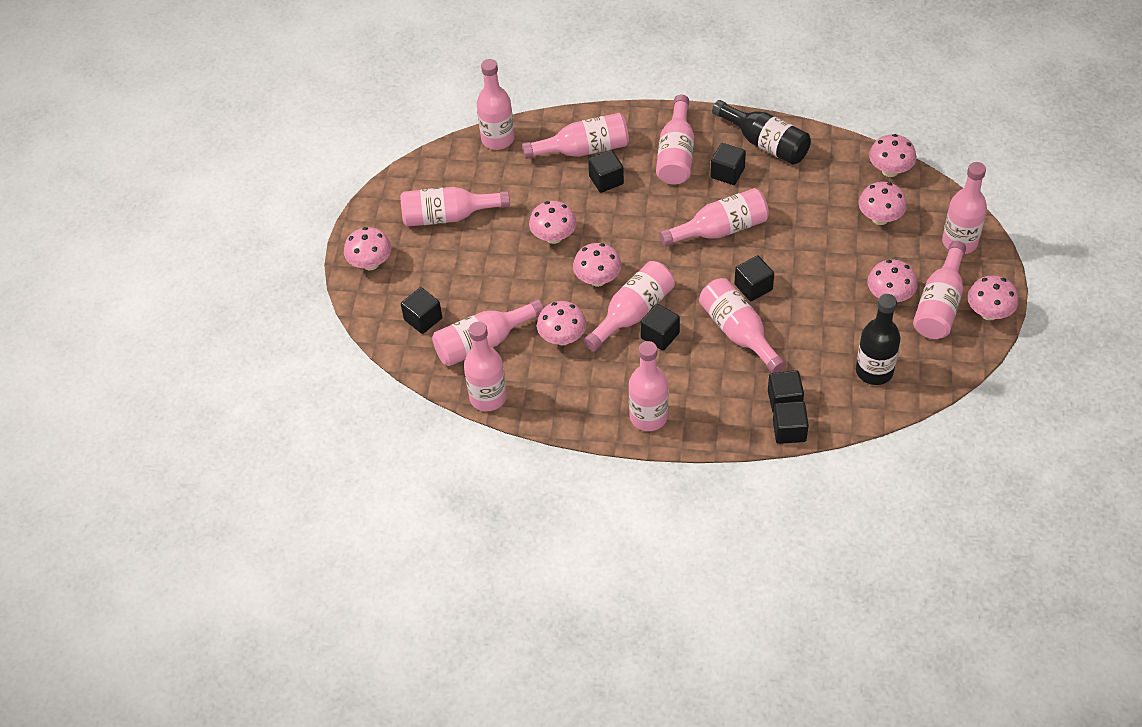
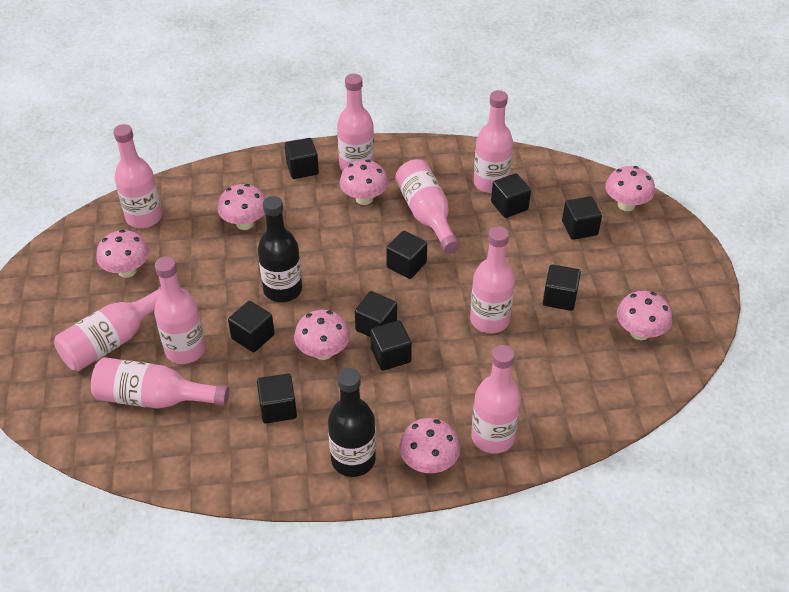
black cube: [401,287,442,334] [588,150,624,193] [640,304,680,351] [710,143,746,185] [734,255,774,301] [768,370,804,413] [773,401,809,444] = 7 -> [228,301,275,353] [257,374,297,423] [285,138,319,179] [355,291,397,337] [370,320,412,371] [386,231,427,279] [491,173,531,218] [543,265,581,311] [562,196,602,240] = 9
pink bottle: [400,187,510,227] [432,299,544,366] [464,322,507,411] [477,59,514,150] [522,113,629,159] [583,261,675,351] [629,341,668,431] [656,95,694,185] [659,188,769,247] [699,278,786,373] [913,241,966,339] [942,162,987,254] = 12 -> [54,286,162,371] [91,357,229,409] [113,124,162,228] [154,256,206,364] [337,74,374,171] [395,159,460,254] [470,226,515,333] [471,345,521,454] [473,90,513,193] = 9
pink mushroom: [344,227,391,270] [529,201,577,244] [537,301,587,345] [573,243,622,287] [859,182,907,225] [867,260,918,302] [869,134,916,177] [968,276,1019,320] = 8 -> [96,230,149,278] [217,184,266,230] [294,310,350,360] [340,160,388,205] [399,418,460,473] [605,166,655,211] [617,291,672,340] = 7

